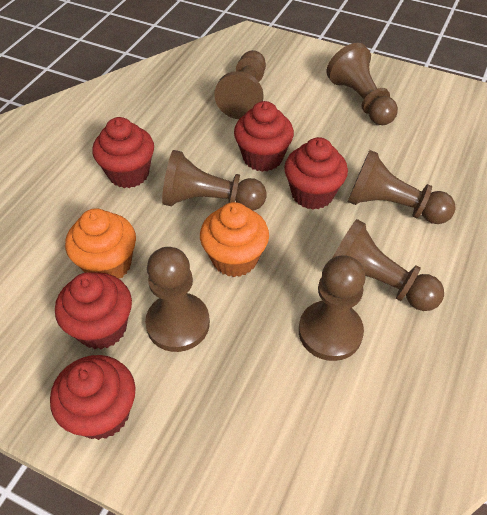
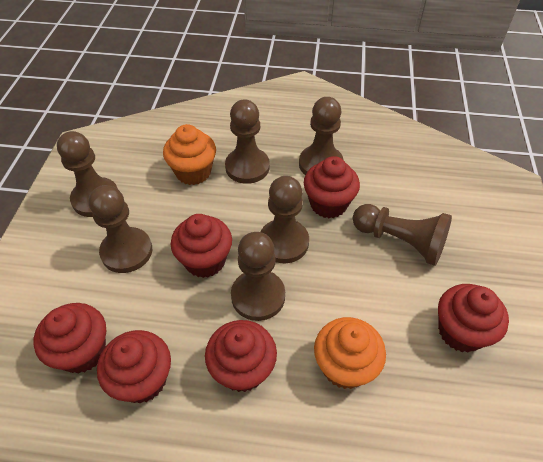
red cupcake: [50,355,136,440] [55,272,132,349] [92,117,154,188] [234,101,294,172] [284,137,348,210] = 5 -> [33,303,106,374] [97,330,171,403] [171,214,232,278] [205,320,277,392] [304,156,360,218] [438,284,509,352] = 6

